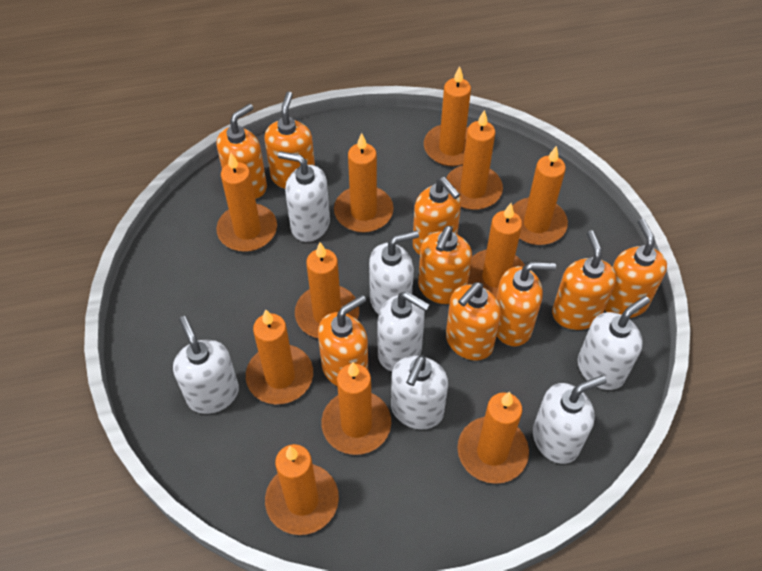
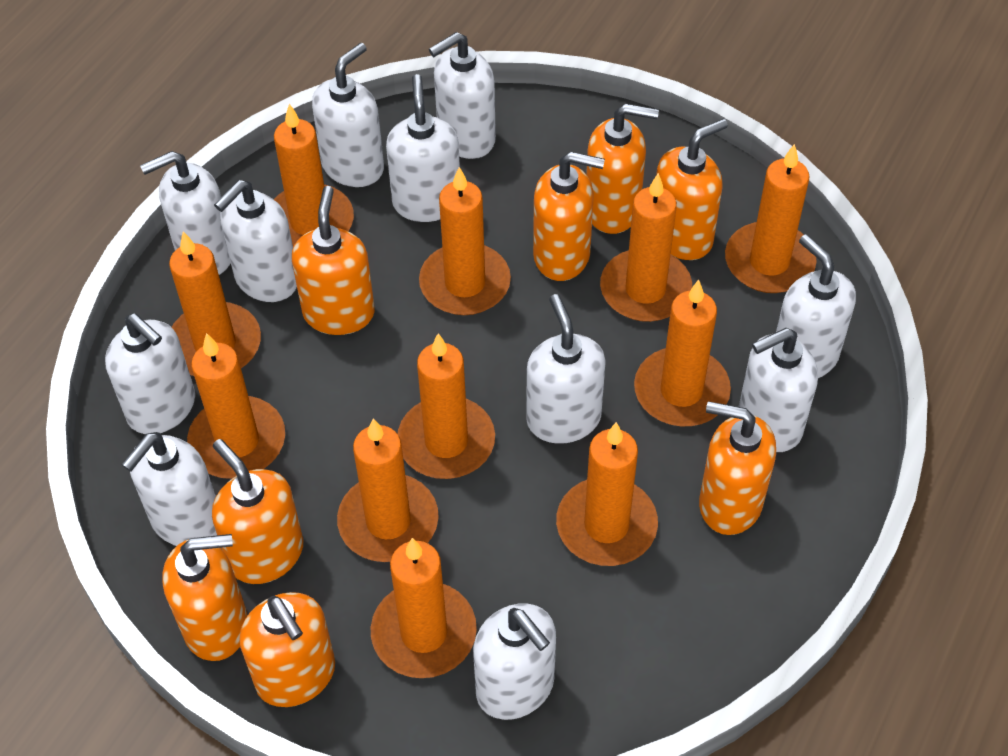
orange soap dispenser: [217,104,267,199] [264,92,315,189] [318,295,368,386] [413,177,461,255] [418,226,472,304] [446,282,501,361] [496,262,556,346] [552,230,617,330] [605,219,667,318] = 9 -> [162,534,248,661] [212,439,304,584] [240,592,335,707] [292,186,375,335] [533,152,605,281] [586,104,659,234] [656,119,728,260] [699,401,776,535] = 8
white soap dispenser: [173,316,239,414] [278,151,330,242] [369,231,419,315] [377,292,430,371] [391,355,448,429] [533,375,607,464] [578,296,650,390] = 7 -> [105,314,195,434] [121,432,217,546] [140,151,231,275] [214,180,297,302] [312,43,384,187] [386,74,460,222] [429,32,496,159] [473,603,556,720] [527,294,606,444] [739,328,818,452] [776,235,856,378] = 11

